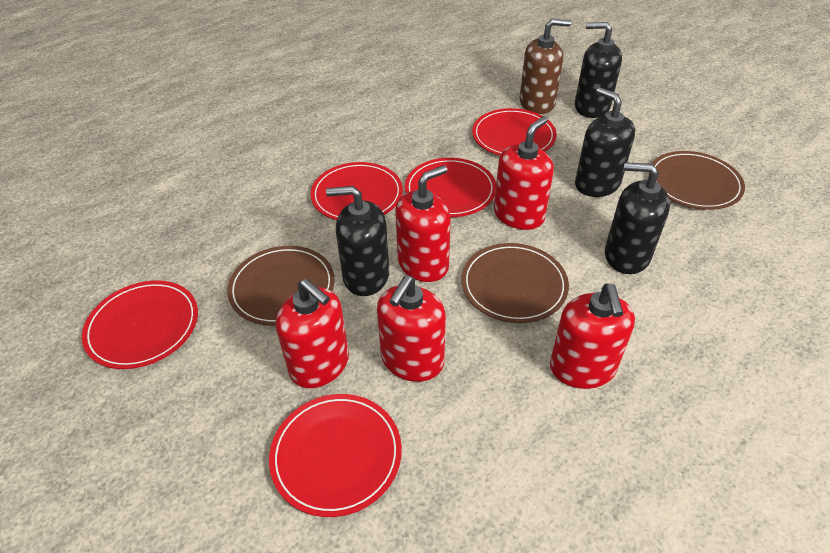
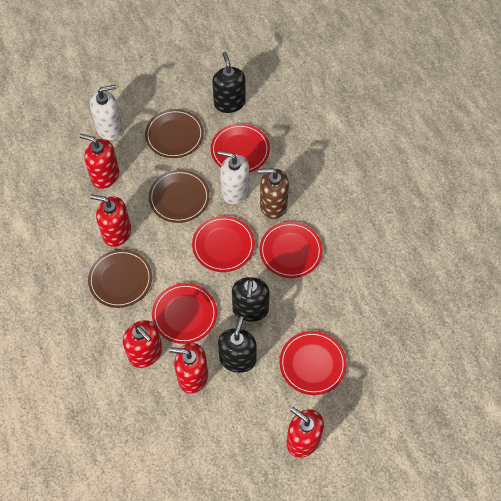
black soap dispenser: [326,186,389,296] [575,22,622,118] [575,87,635,197] [605,162,670,274] = 4 -> [212,52,246,113] [218,316,257,373] [232,277,270,322] = 3
white soap dispenser: none = 0 -> [90,85,122,140] [218,151,249,204] = 2

